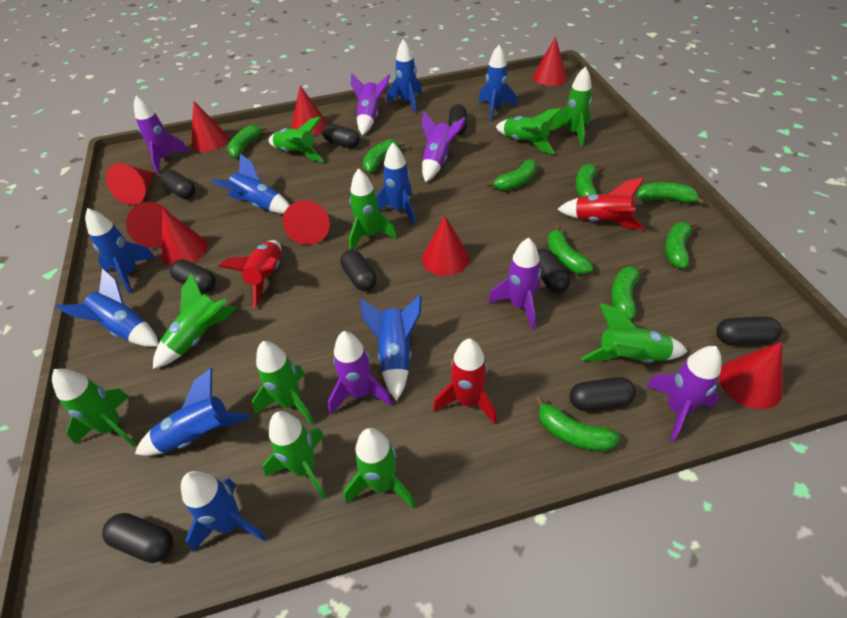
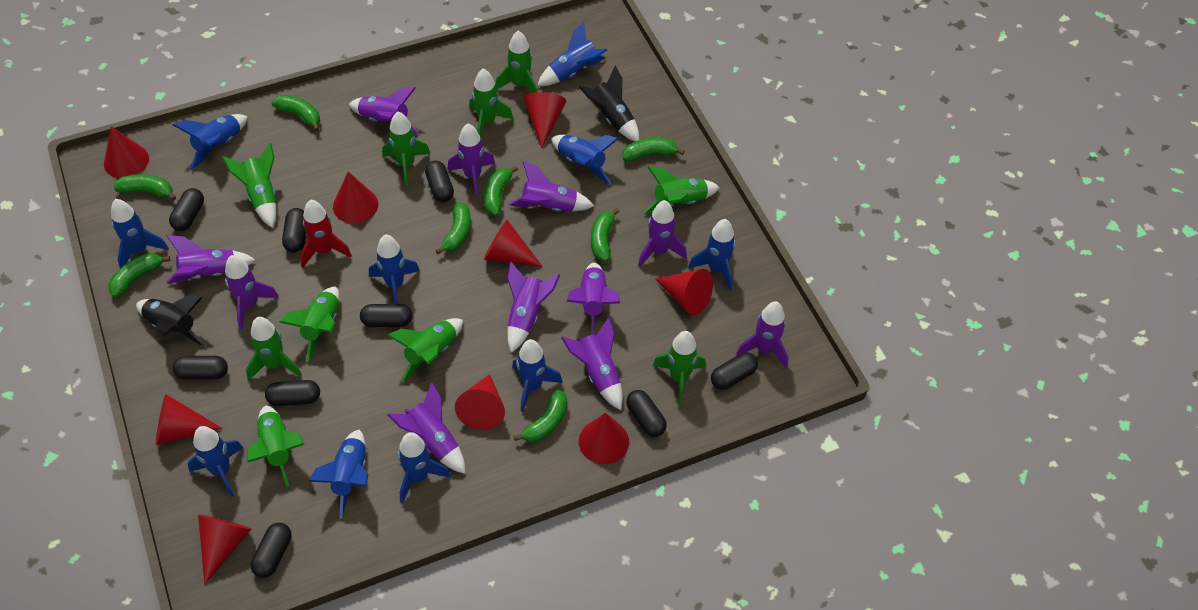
black rocket: none = 0 -> [136,295,206,346] [578,66,639,141] = 2
blue rocket: [56,268,159,347] [85,208,156,294] [135,368,251,456] [181,471,266,552] [211,154,290,214] [360,295,422,401] [376,143,416,224] [387,39,422,113] [478,45,517,121] = 9 -> [111,199,169,268] [173,114,248,169] [188,426,243,497] [308,430,369,518] [369,234,420,304] [398,432,451,503] [512,339,563,412] [537,22,608,86] [551,135,619,184] [688,219,736,291] = 10
green banana: [227,125,267,158] [363,139,405,173] [487,159,537,191] [535,396,620,452] [547,225,593,274] [575,162,600,197] [611,264,645,319] [637,182,705,205] [665,221,697,268] = 9 -> [108,253,170,297] [113,174,176,201] [271,95,320,131] [436,202,471,254] [484,166,518,216] [514,390,567,442] [591,208,620,261] [623,138,684,161] = 8
purple rocket: [134,96,190,174] [328,331,393,415] [351,74,390,135] [421,111,466,182] [488,238,541,330] [646,346,721,442] = 6 -> [166,235,255,284] [225,255,279,329] [349,87,419,134] [388,382,465,474] [447,123,495,198] [507,262,560,353] [509,161,594,211] [561,317,623,410] [567,263,620,335] [638,200,687,267] [736,302,789,369] = 11
red rocket: [218,240,281,308] [433,338,497,424] [557,178,644,230] = 3 -> [300,200,352,268] = 1

